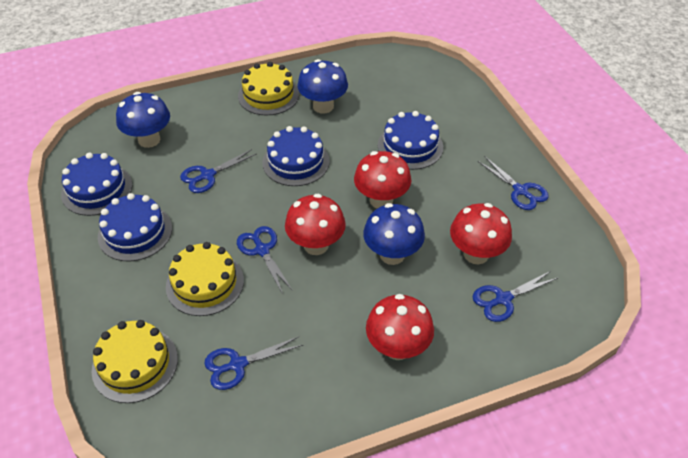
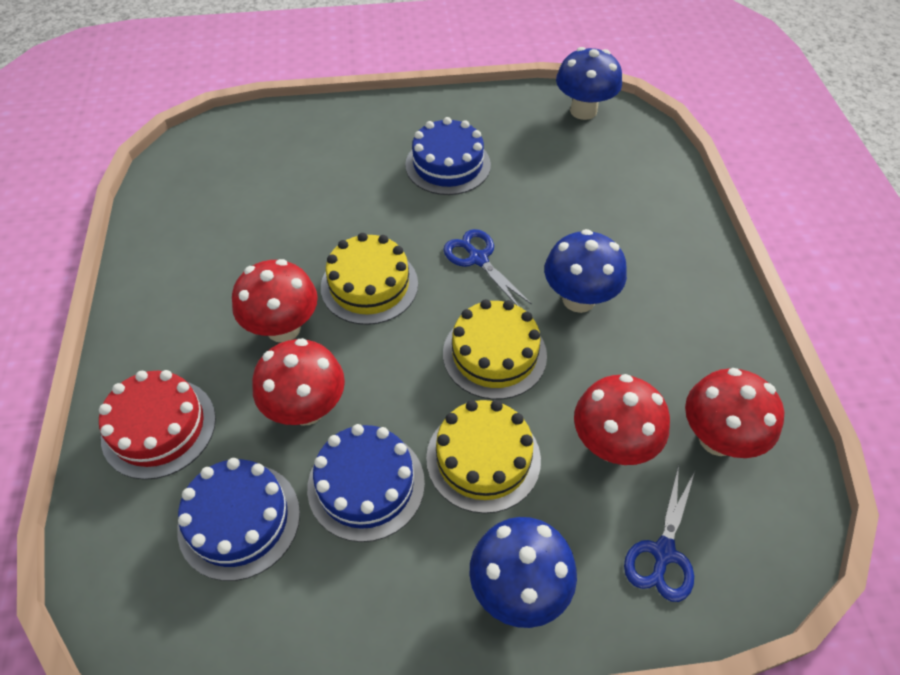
blue cake: [61,153,132,216] [98,193,172,261] [263,126,330,186] [378,111,443,170] = 4 -> [177,458,300,581] [307,424,425,542] [405,117,491,195] = 3
blue scissors: [180,149,256,193] [204,336,303,390] [237,226,293,294] [473,271,558,322] [478,156,549,210] = 5 -> [443,229,532,306] [624,465,695,602] = 2
red cake: none = 0 -> [99,370,216,480] = 1

